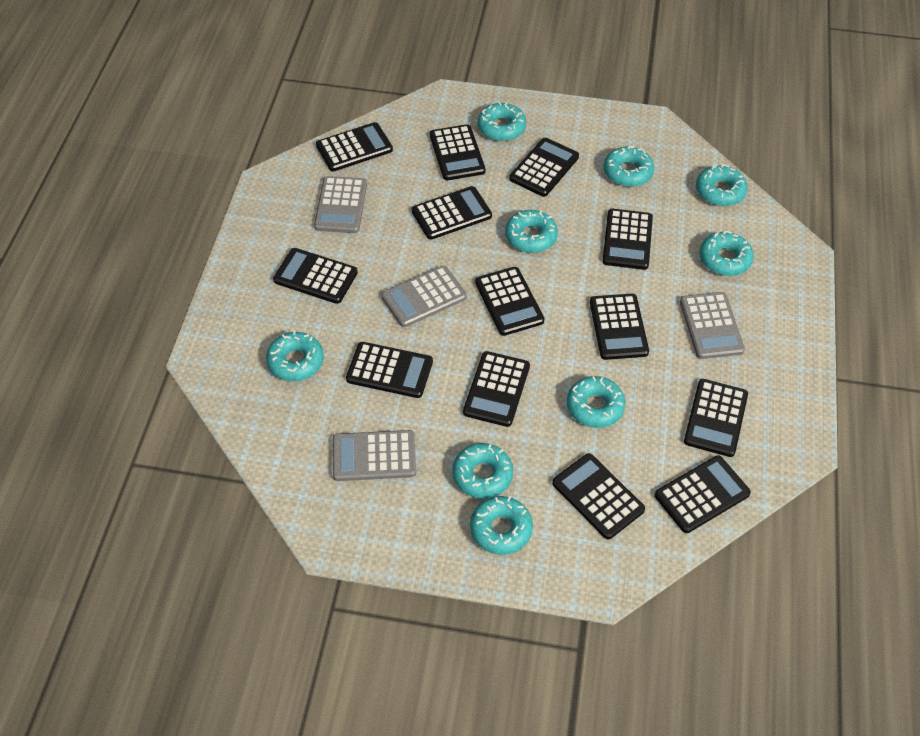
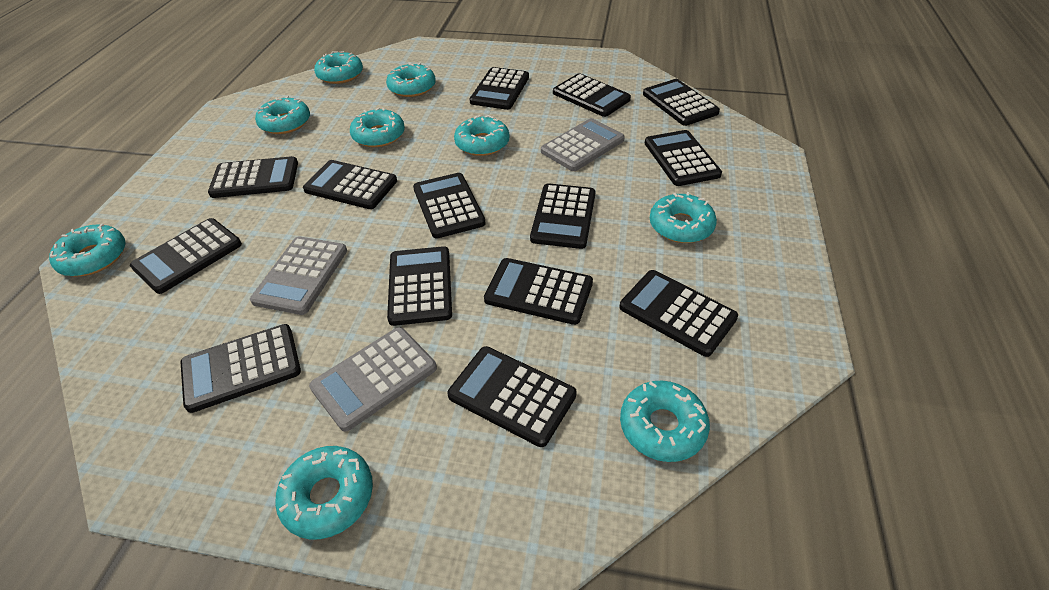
black calculator: [273,248,358,304] [316,122,393,172] [346,342,433,398] [412,186,492,240] [430,124,486,181] [463,351,530,427] [475,267,545,336] [509,138,579,197] [552,453,645,539] [590,294,649,360] [602,209,653,270] [655,455,751,533] [684,379,748,457] = 13 -> [130,218,242,294] [180,324,301,413] [208,156,298,198] [303,160,397,209] [387,246,452,326] [413,173,486,239] [447,346,577,447] [470,67,529,110] [484,258,593,325] [530,183,596,249] [553,73,631,117] [619,270,738,357] [643,79,720,126] [645,130,722,186] = 14
grey calculator: [314,176,367,233] [333,430,416,481] [382,266,467,327] [680,292,745,359] = 4 -> [250,236,347,315] [309,327,437,432] [541,118,625,171] = 3

